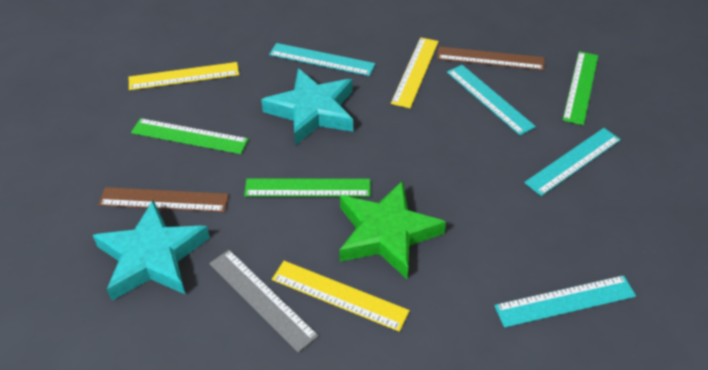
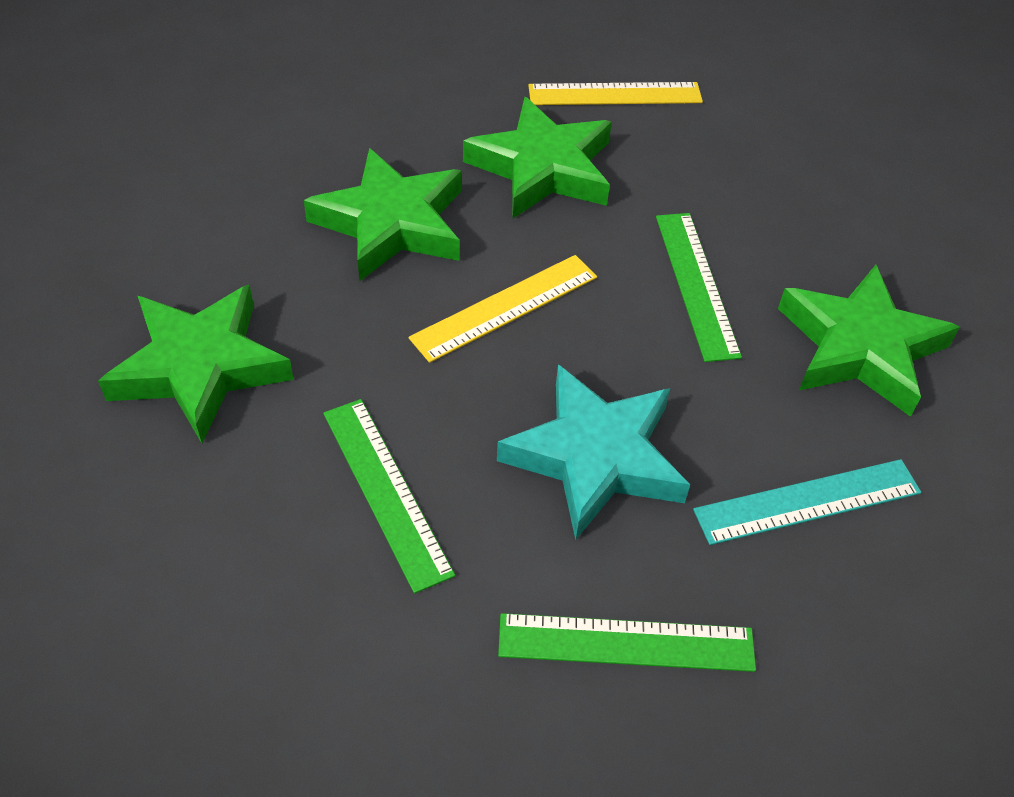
brown ruler: [98,187,229,212] [437,47,544,70] = 2 -> none = 0
green star: [339,181,446,279] = 1 -> [98,284,294,443] [304,148,461,281] [463,97,612,218] [778,265,960,417] = 4
grey ruler: [209,250,318,353] = 1 -> none = 0
turquoise ruler: [269,43,375,76] [447,65,536,135] [494,275,636,328] [524,128,621,196] = 4 -> [693,459,921,545] = 1
turquoise star: [93,200,210,301] [261,68,353,145] = 2 -> [497,365,690,540] = 1
yellow ruler: [129,62,239,90] [272,261,410,332] [391,37,439,108] = 3 -> [409,255,597,363] [528,82,703,105] = 2

